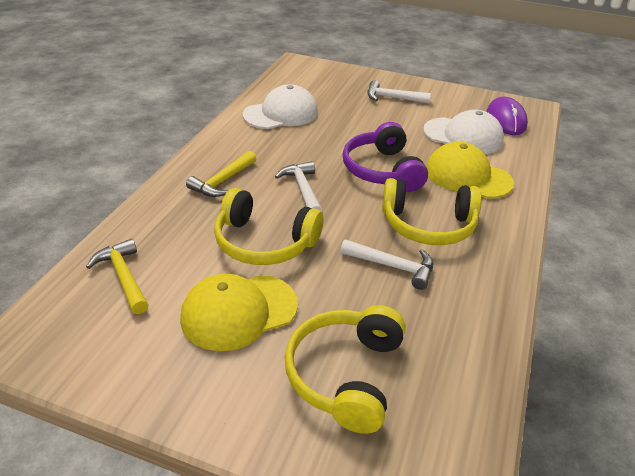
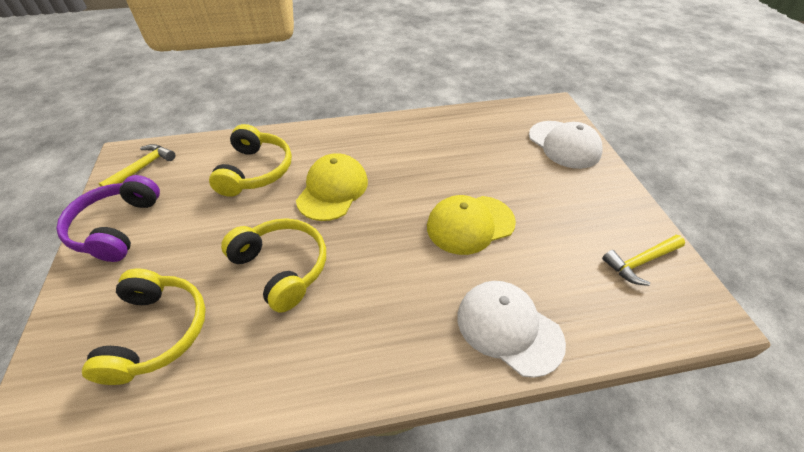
purple mouse: [487,97,528,135] = 1 -> none = 0
white hammer: [275,161,322,211] [340,239,433,290] [368,80,431,104] = 3 -> none = 0

